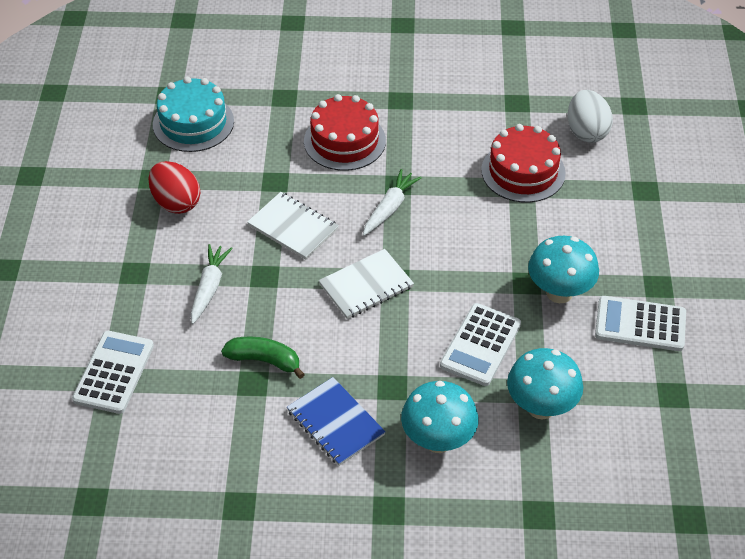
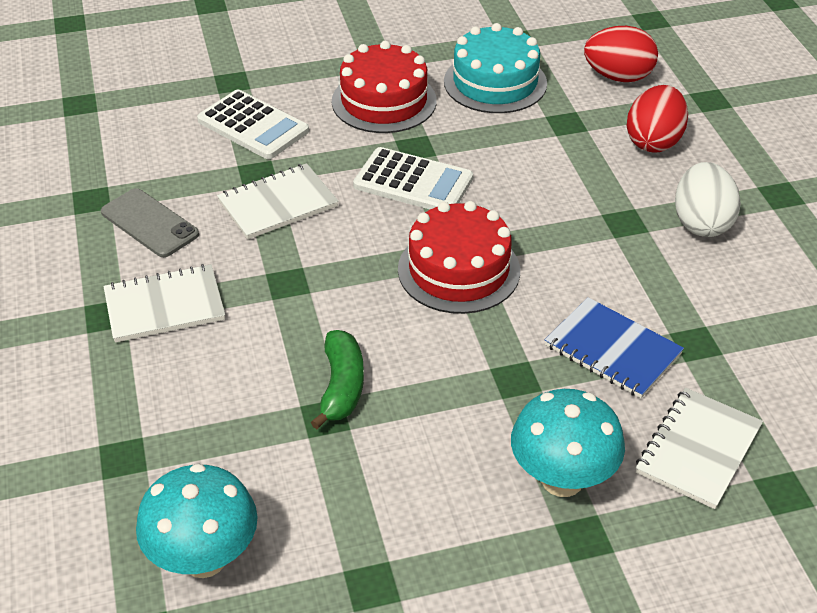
grey phone: none = 0 -> [101,188,199,257] = 1
red egg: [148,161,200,214] = 1 -> [584,26,658,82] [627,85,688,153] = 2
turquoise mushroom: [401,381,478,453] [507,348,583,420] [528,236,599,303] = 3 -> [136,464,258,578] [511,389,625,497] = 2
white calculator: [72,331,154,414] [440,303,521,386] [595,296,686,351] = 3 -> [197,90,309,159] [353,147,473,209] = 2
white carrot: [191,244,233,324] [363,169,422,236] = 2 -> none = 0
white notebook: [247,192,339,260] [319,249,414,319] = 2 -> [103,264,225,343] [217,163,339,239] [636,388,763,509] = 3

